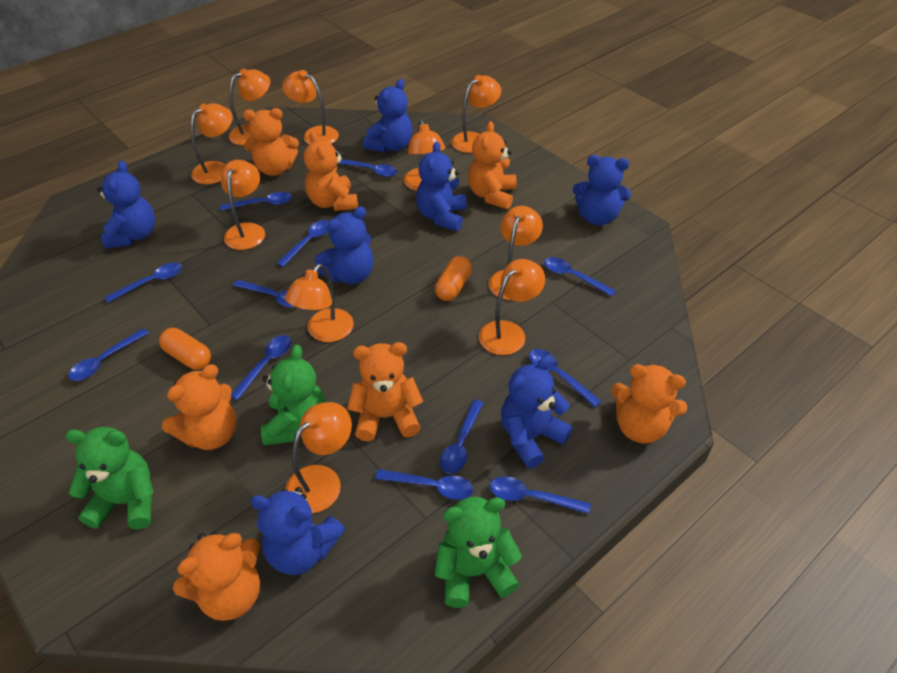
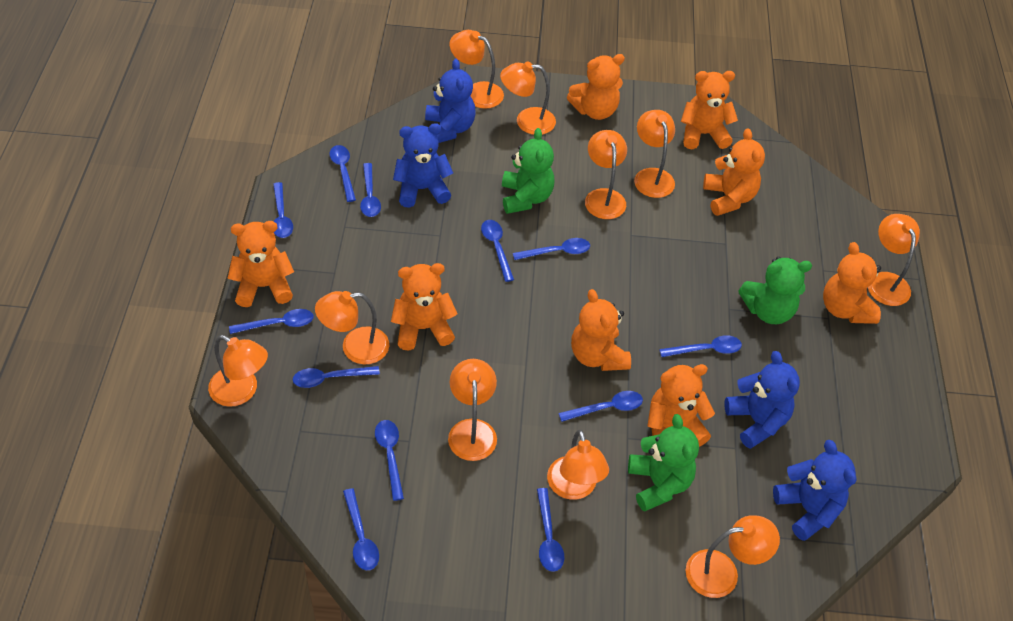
blue teddy bear: [97,161,155,249] [250,487,345,575] [315,206,374,284] [363,79,412,153] [416,142,467,231] [501,356,573,468] [572,155,631,226] = 7 -> [393,123,453,208] [425,59,476,143] [724,351,800,449] [773,440,857,541] = 4
orange capsule: [159,328,211,370] [435,256,472,301] = 2 -> none = 0
orange teddy bear: [162,364,237,450] [173,532,260,621] [243,108,299,176] [304,131,358,211] [347,342,423,442] [468,121,517,209] [611,364,687,444] = 7 -> [228,221,294,307] [391,263,457,350] [567,54,625,120] [571,289,631,371] [647,364,715,447] [681,71,738,149] [703,128,765,216] [823,242,881,324] = 8

